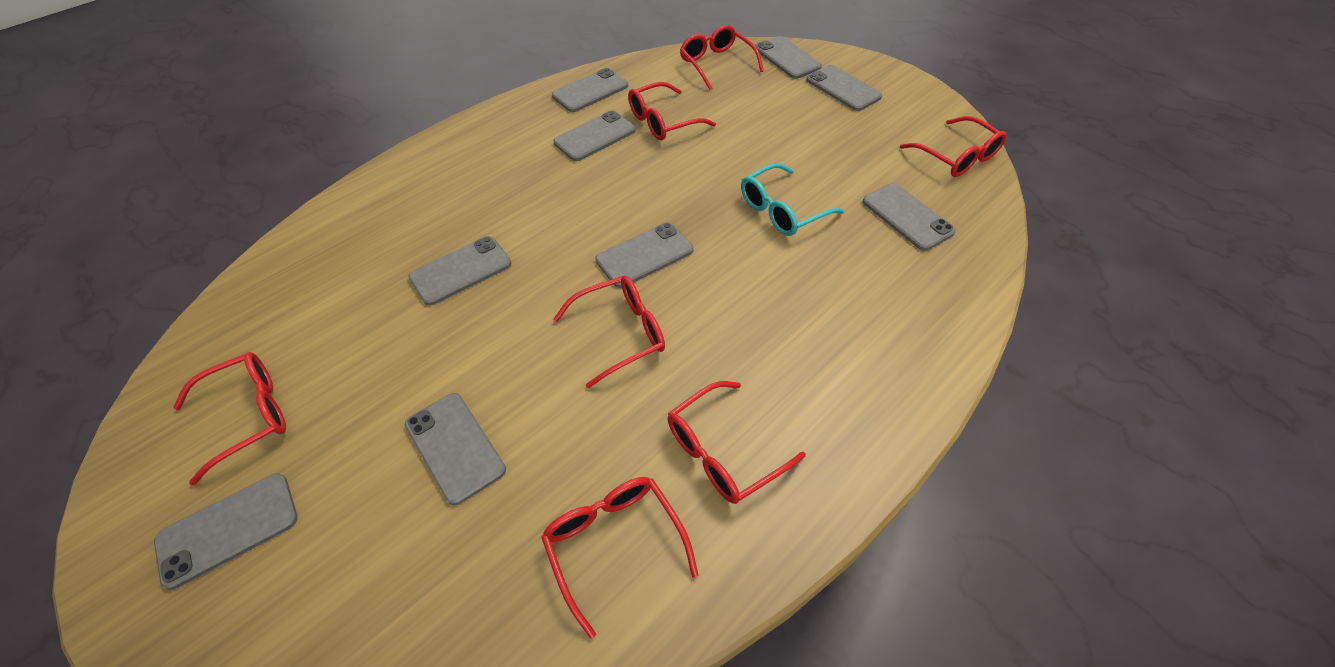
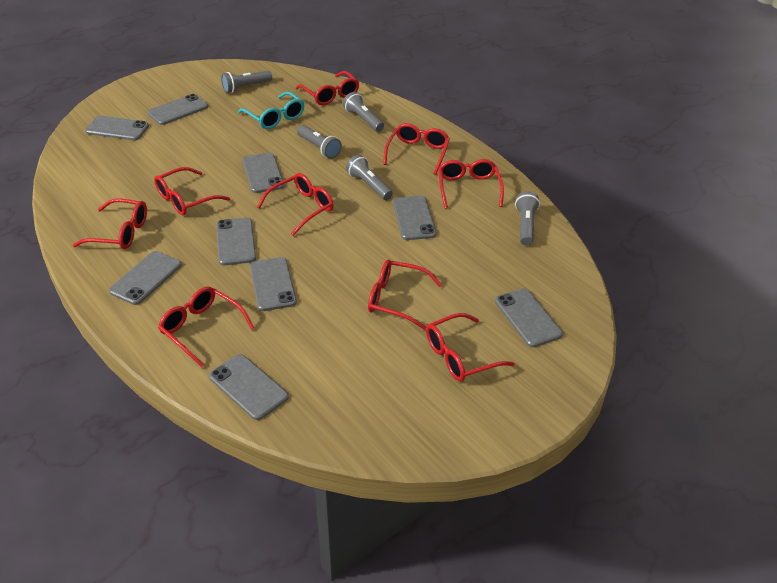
grey flashlight: none = 0 -> [221,71,272,93] [297,125,342,159] [343,92,384,132] [346,155,393,200] [515,191,540,246] = 5
red glasses: [173,352,286,485] [541,477,699,639] [553,276,665,389] [628,82,716,141] [668,381,806,504] [680,25,764,90] [900,116,1007,177] = 7 -> [73,199,147,249] [154,167,230,215] [158,287,254,367] [257,173,334,236] [296,71,360,105] [368,260,442,330] [383,123,450,175] [426,313,515,382] [438,159,504,209] = 9

